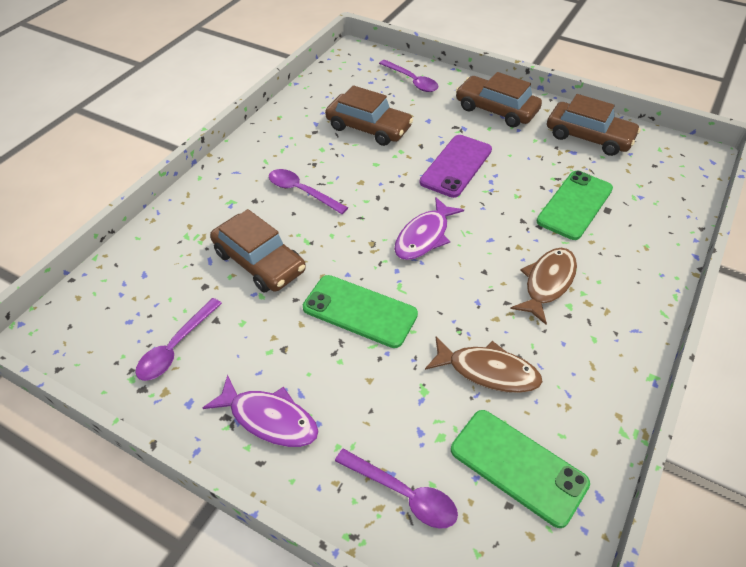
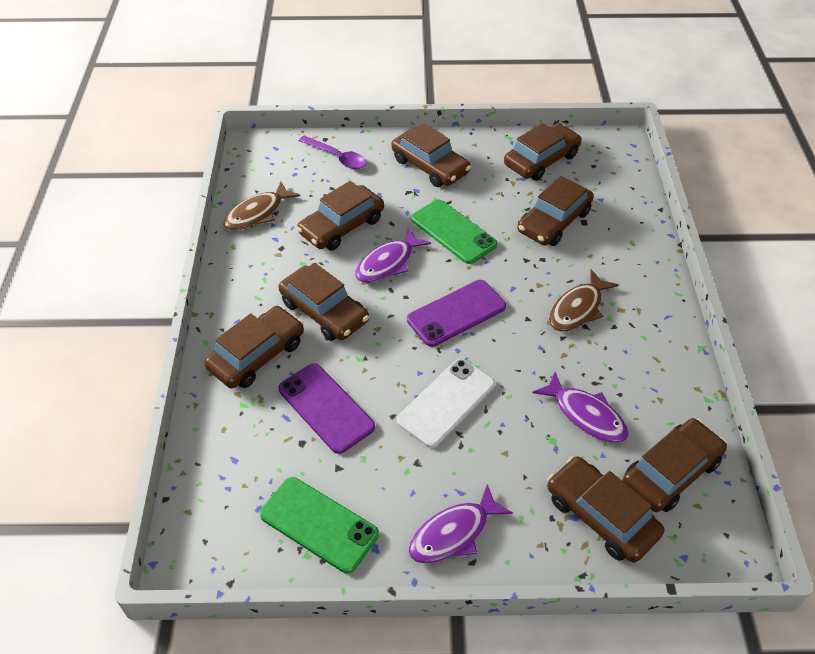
brown car: [210,209,306,292] [325,85,413,146] [456,72,542,127] [547,94,641,156] = 4 -> [204,306,304,388] [279,263,369,341] [297,181,384,250] [391,123,471,187] [504,123,582,181] [517,176,594,246] [547,456,664,563] [622,418,727,512] = 8
green phone: [303,275,418,348] [451,410,590,528] [537,171,613,240] = 3 -> [260,477,379,573] [411,199,497,264] = 2
purple fish: [203,375,319,447] [394,197,464,260] = 2 -> [355,228,431,283] [409,484,513,564] [532,372,629,443] = 3
purple phone: [420,135,492,198] = 1 -> [278,363,375,454] [407,280,506,347] = 2
purple spoon: [135,298,222,381] [269,169,348,214] [335,448,458,529] [379,60,439,92] = 4 -> [299,136,367,169] = 1
white phone: none = 0 -> [397,359,495,448] = 1

